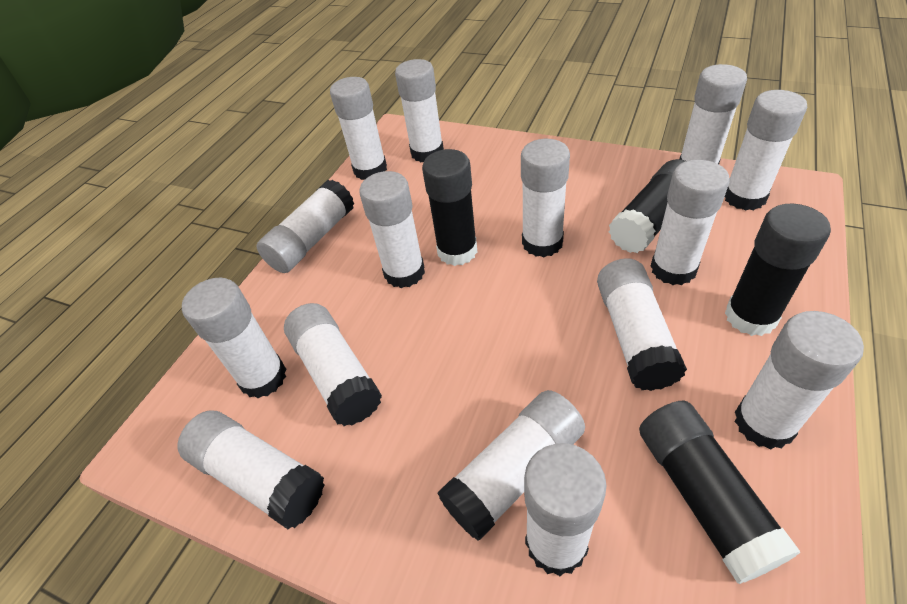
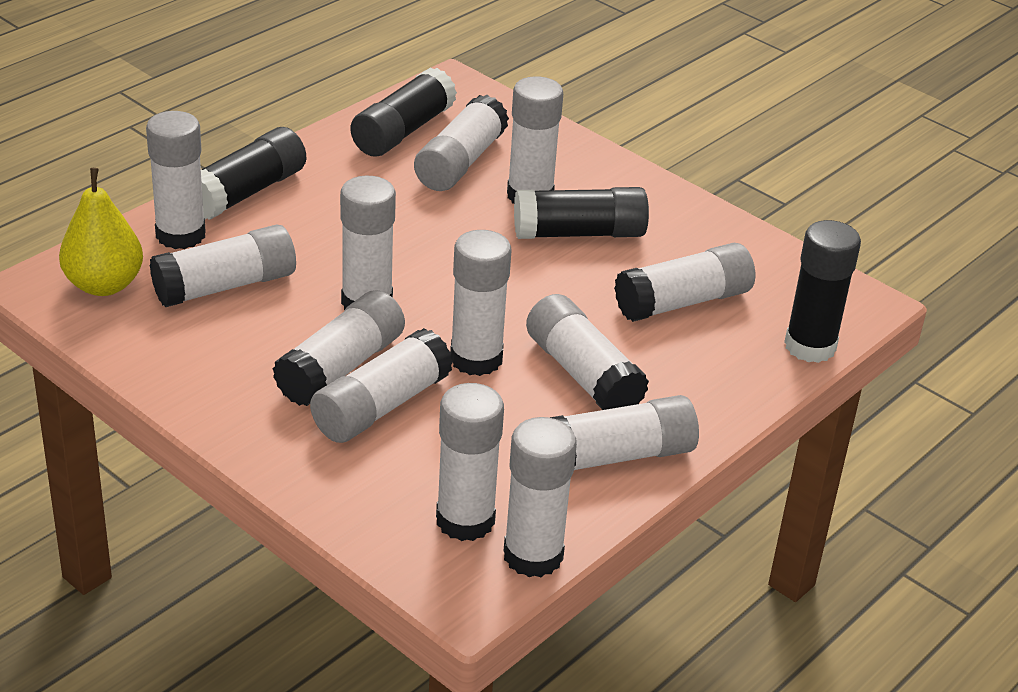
white glue stick: [177,410,325,529] [182,278,286,398] [257,180,354,273] [284,303,382,426] [330,77,387,180] [359,171,425,288] [395,59,444,162] [437,390,585,541] [521,139,570,257] [524,443,606,576] [597,258,687,391] [651,159,730,285] [679,64,747,164] [725,90,807,211] [734,311,864,450] = 15 -> [146,111,206,249] [150,225,296,307] [272,290,405,406] [310,328,453,443] [340,176,396,310] [414,95,509,191] [436,383,504,541] [450,230,511,376] [503,417,577,577] [507,76,563,204] [526,294,649,410] [550,395,699,470] [614,243,755,322] = 13
yellow pear: none = 0 -> [59,168,143,296] = 1

